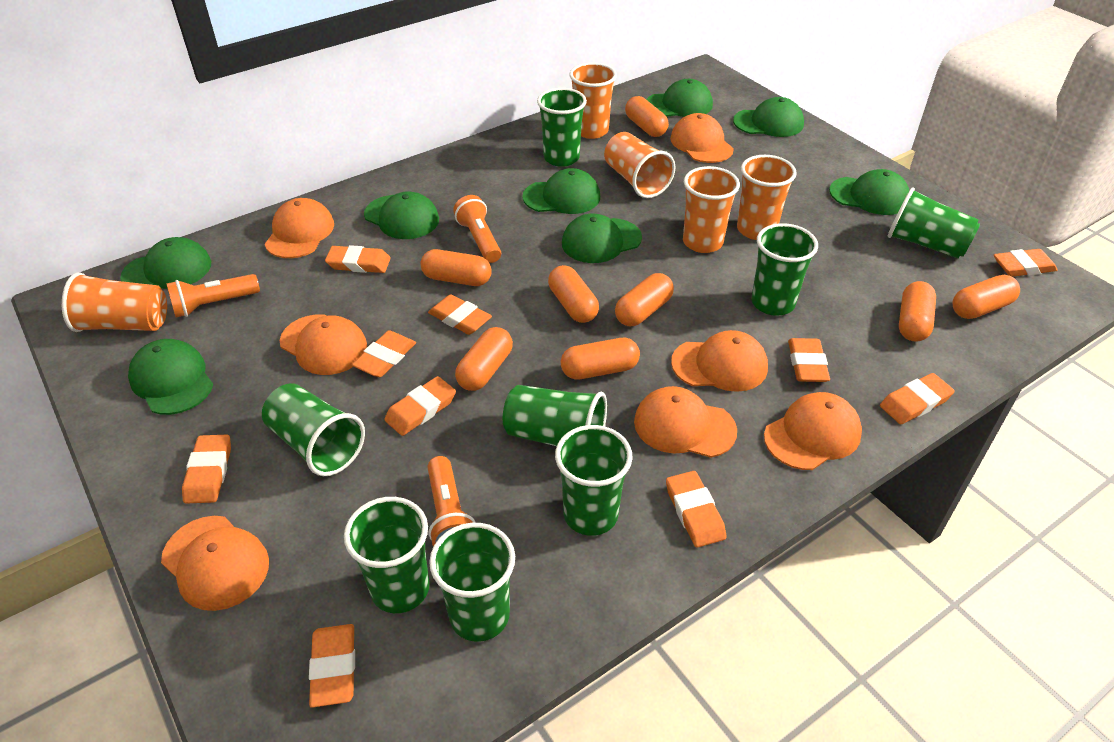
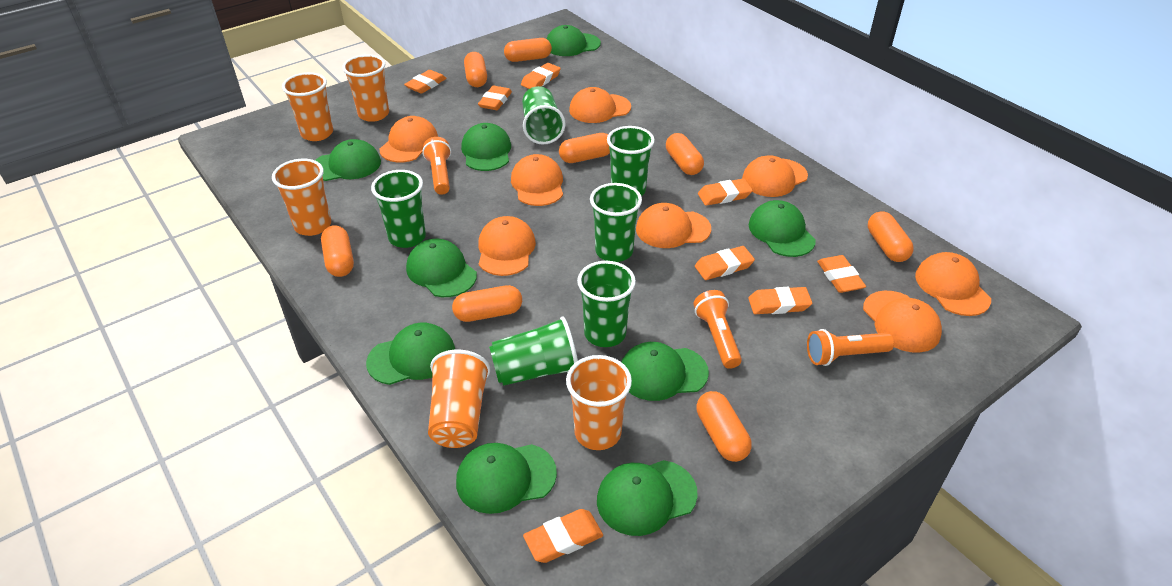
green cap: [120,237,211,289] [128,339,213,415] [364,191,439,239] [522,168,600,214] [562,214,642,263] [646,79,713,117] [733,97,804,137] [829,169,909,215] = 8 -> [315,139,381,181] [366,323,455,385] [406,239,477,297] [456,443,557,514] [461,123,511,171] [546,25,601,56] [597,460,698,536] [621,342,709,401] [749,200,816,257] = 9
green cup: [262,383,365,476] [344,497,430,613] [429,523,515,642] [503,385,607,446] [537,88,587,167] [555,425,633,536] [752,223,818,316] [888,187,980,259] = 8 -> [371,170,426,248] [489,316,578,386] [522,86,565,145] [577,261,636,347] [590,183,642,262] [607,126,655,196] = 6
orange cap: [161,516,269,611] [265,198,334,258] [280,314,367,375] [634,386,737,458] [670,113,734,163] [671,330,768,392] [764,392,862,470] = 7 -> [380,116,438,163] [478,216,536,276] [511,154,563,206] [569,87,631,123] [636,203,711,248] [742,155,808,197] [863,291,942,353] [915,252,991,316] = 8
orange eraser: [182,435,231,504] [309,624,355,708] [325,245,391,273] [352,330,416,377] [384,376,456,436] [428,294,492,335] [666,471,726,548] [788,338,830,382] [880,373,955,424] [994,249,1058,277] = 10 -> [404,70,447,94] [478,86,512,110] [521,63,561,89] [523,509,603,563] [695,246,755,280] [698,178,753,206] [748,287,812,314] [817,255,866,293] = 8

